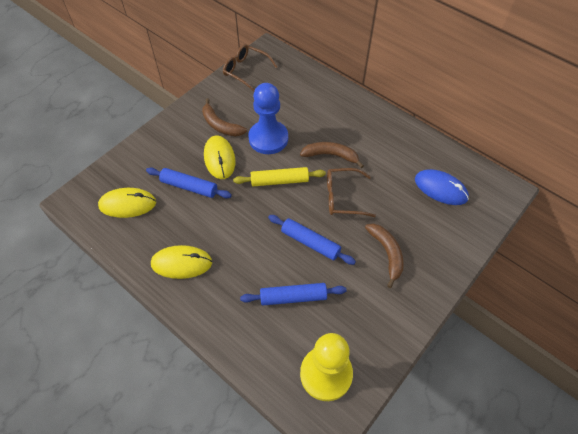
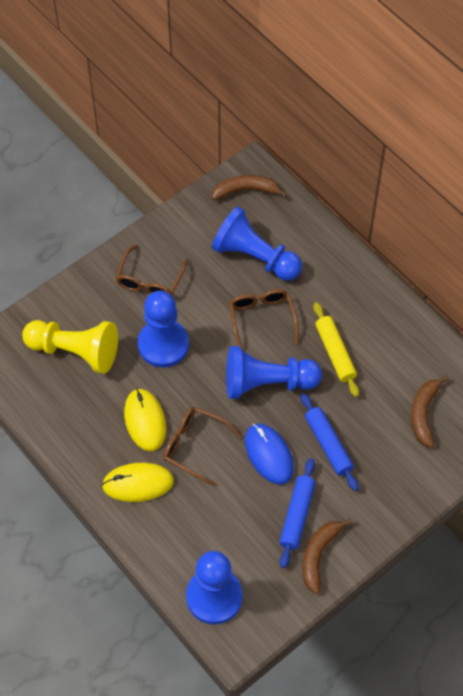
blue pawn: [248,83,288,154] = 1 -> [138,291,189,367] [186,551,243,624] [212,206,302,281] [226,346,322,399] = 4
blue rolling pin: [146,167,232,198] [240,283,347,305] [268,215,356,265] = 3 -> [279,458,315,568] [301,393,359,491] = 2
brown glasses: [223,44,278,91] [327,168,376,217] = 2 -> [115,245,188,296] [164,407,241,486] [229,289,298,351] = 3
yellow mouse: [98,188,156,218] [151,245,212,279] [204,135,236,179] = 3 -> [102,463,174,502] [124,389,166,451] = 2

